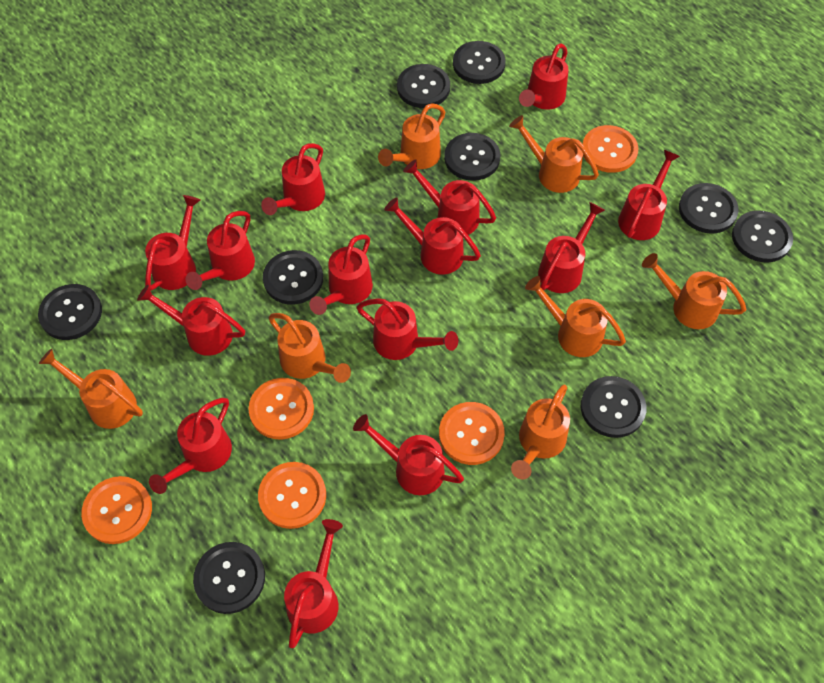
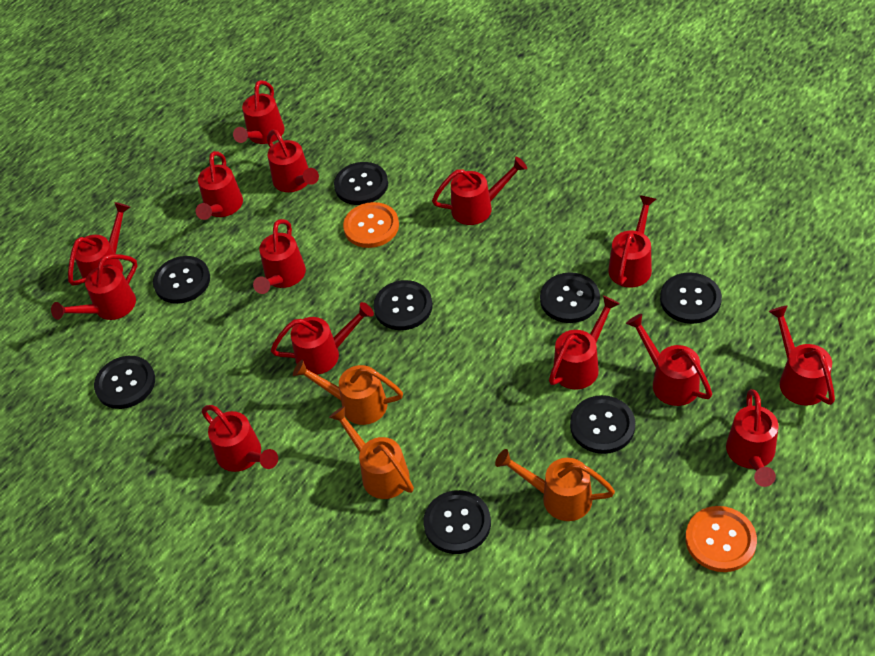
black button: [38,284,102,340] [193,542,265,614] [263,250,323,304] [397,64,450,108] [444,133,501,181] [453,41,506,84] [581,376,647,438] [679,183,739,234] [732,210,793,263] = 9 -> [94,356,155,409] [153,256,210,304] [334,162,388,205] [373,280,433,330] [423,490,491,554] [540,272,600,323] [570,395,635,454] [660,272,722,324] = 8
orange button: [81,476,152,544] [248,378,314,439] [258,462,326,529] [439,402,505,465] [582,125,638,173] = 5 -> [343,202,399,248] [686,506,757,572] = 2
orange watering can: [39,348,143,429] [269,313,351,383] [378,103,445,169] [509,115,599,193] [511,385,570,480] [525,276,626,357] [642,253,746,329] = 7 -> [293,360,403,425] [329,406,414,499] [495,449,615,521] = 3

